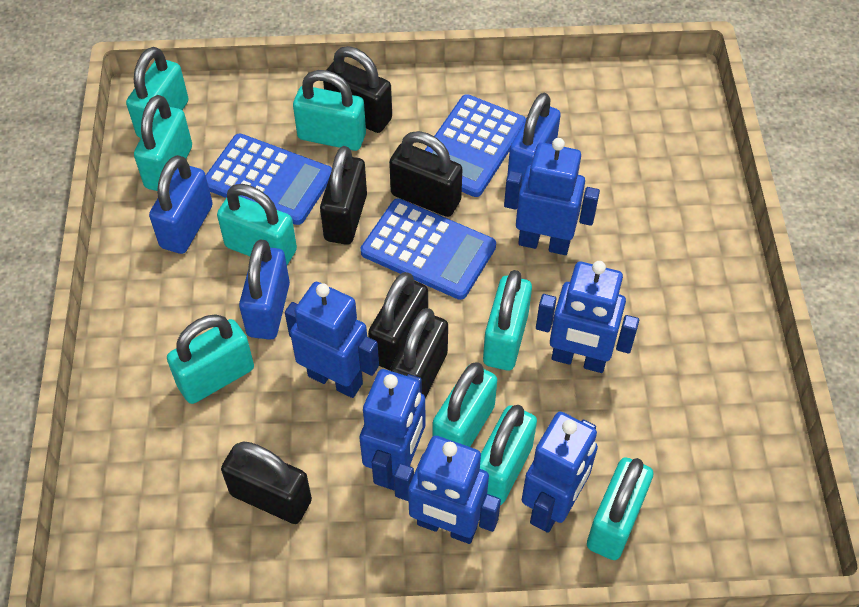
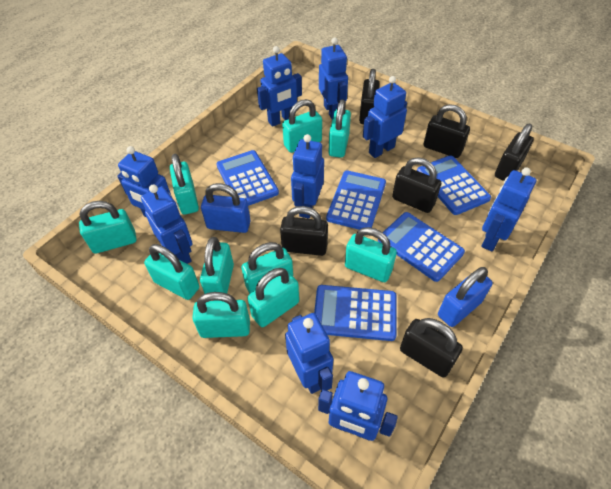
blue calculator: [206,134,332,225] [361,198,496,300] [425,94,526,197] = 3 -> [216,150,279,206] [314,285,397,341] [326,171,386,230] [378,212,465,282] [417,155,491,215] = 5
blue padlock: [149,155,213,254] [239,239,290,340] [507,93,561,185] = 3 -> [201,183,251,233] [438,267,493,327] = 2
blue robot: [285,282,379,398] [360,369,425,490] [394,436,501,544] [504,138,600,255] [522,412,598,533] [536,261,639,373] = 6 -> [117,146,172,218] [141,184,193,264] [257,46,302,127] [285,313,333,394] [291,134,324,219] [318,371,398,441] [319,37,348,119] [363,76,407,158] [481,167,536,252] = 9
turquoise padlock: [126,47,188,138] [134,95,192,191] [167,314,254,404] [217,184,297,265] [293,70,366,151] [433,362,497,447] [480,405,537,505] [483,270,532,371] [587,457,653,560] = 9 -> [79,201,137,254] [144,244,199,300] [170,154,199,214] [192,292,250,338] [200,237,234,301] [241,242,293,294] [247,268,299,327] [282,99,322,153] [329,99,351,158] [345,227,397,282] = 10

